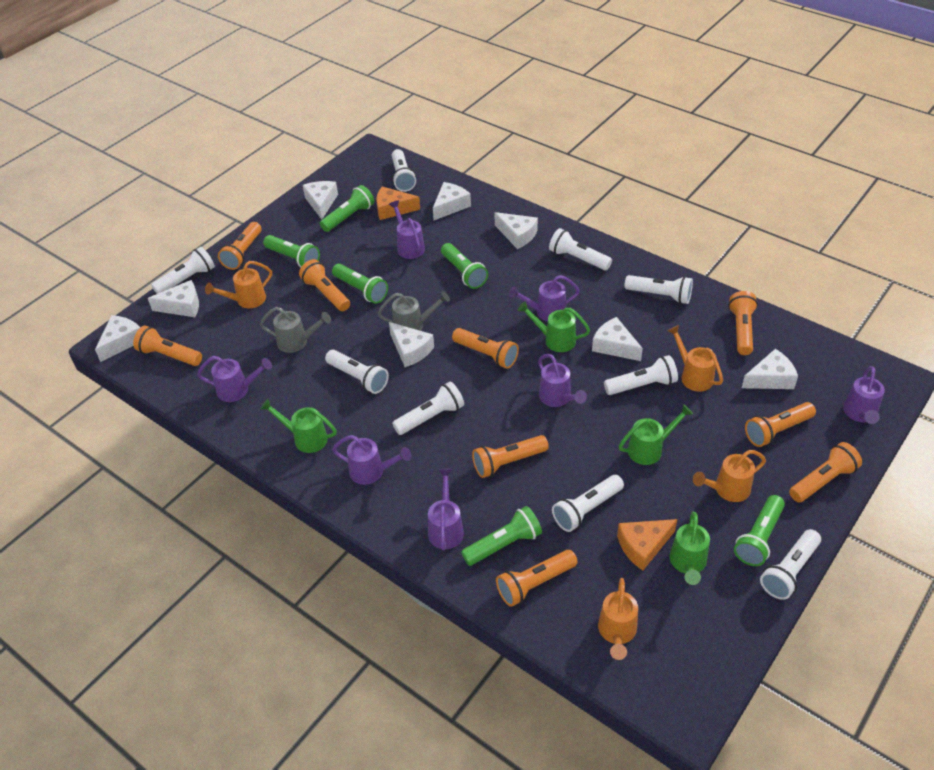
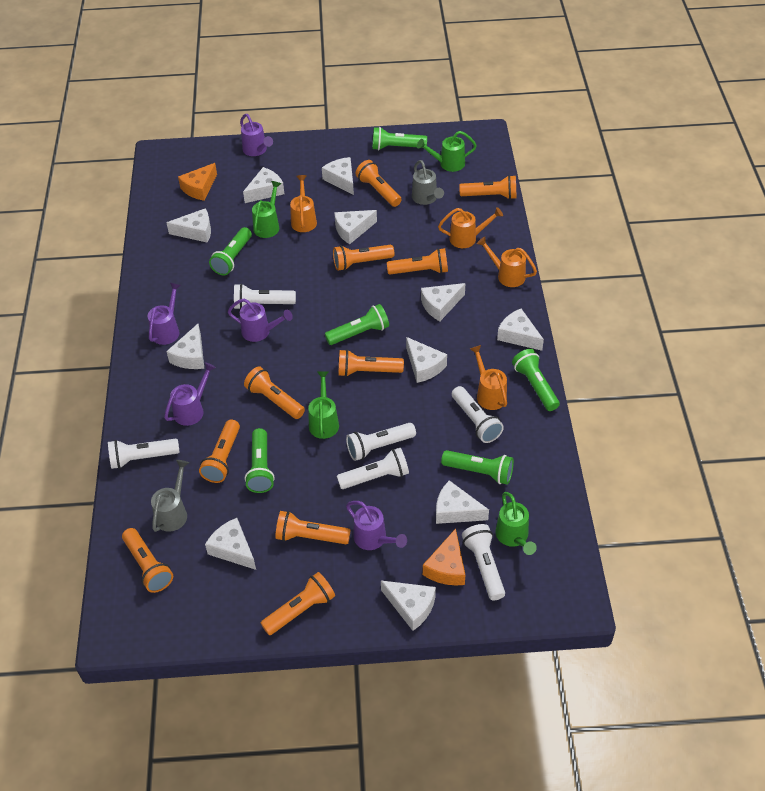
orange flashlight: [133,326,202,366] [218,222,261,270] [299,259,350,311] [452,328,519,369] [472,435,549,478] [496,550,578,607] [728,291,758,355] [745,402,816,447] [789,442,862,502] = 9 -> [122,528,173,593] [199,420,240,483] [244,366,305,419] [261,572,335,635] [275,511,351,544] [333,245,394,271] [339,349,404,377] [355,160,402,207] [387,248,448,275] [459,175,517,200] = 10
purple watering can: [197,356,272,402] [332,435,411,485] [389,200,425,259] [428,469,464,550] [509,275,580,322] [538,354,587,407] [843,366,885,424] = 7 -> [148,283,181,345] [164,362,216,426] [227,299,293,342] [240,114,273,156] [346,501,407,550] = 5
white cheese: [95,315,140,362] [148,280,199,317] [303,181,338,220] [389,322,434,367] [433,182,471,220] [494,212,538,249] [592,317,643,361] [742,349,798,389] = 8 -> [166,324,204,369] [167,208,211,243] [205,518,256,570] [243,167,284,203] [322,157,354,195] [334,210,377,244] [381,581,436,631] [406,337,447,383] [421,283,465,321] [436,480,489,524] [497,309,544,351] = 11
white flashlight: [151,247,215,294] [325,350,389,394] [392,149,416,192] [392,381,464,435] [549,228,612,270] [552,475,624,532] [604,355,678,395] [625,275,693,304] [760,529,821,600] = 9 -> [108,439,179,469] [234,284,296,309] [337,448,409,489] [346,423,416,461] [452,386,504,443] [462,524,505,600] = 6

